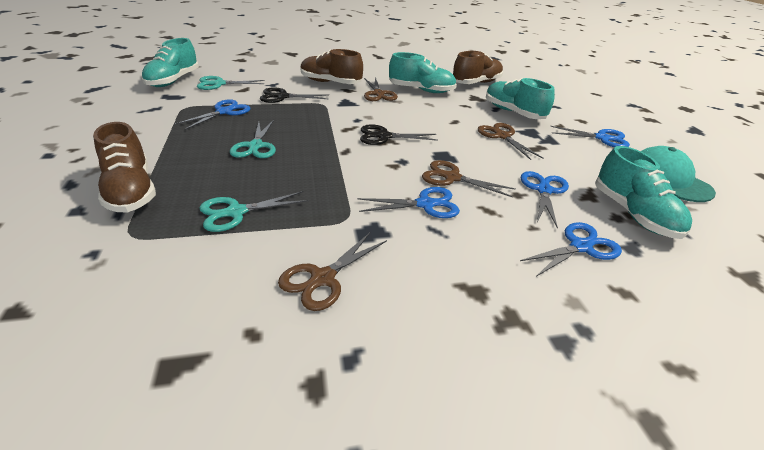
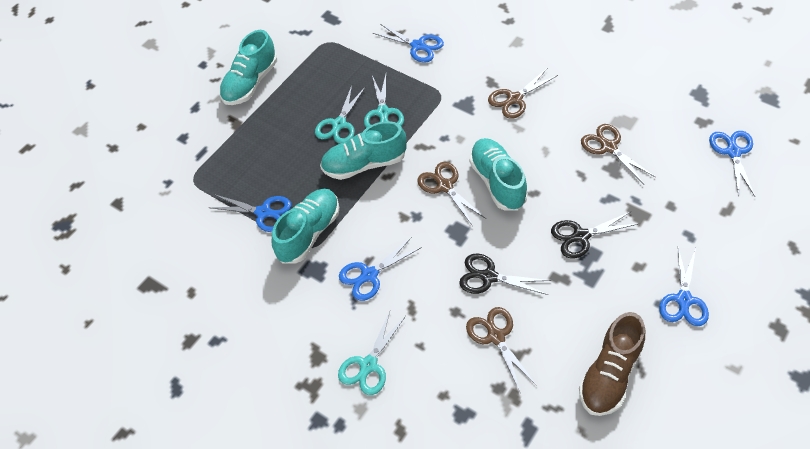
brown shoe: [93,122,156,212] [301,49,363,84] [453,51,503,84] = 3 -> [579,312,645,416] = 1
turquoise cap: [641,146,716,202] = 1 -> none = 0

